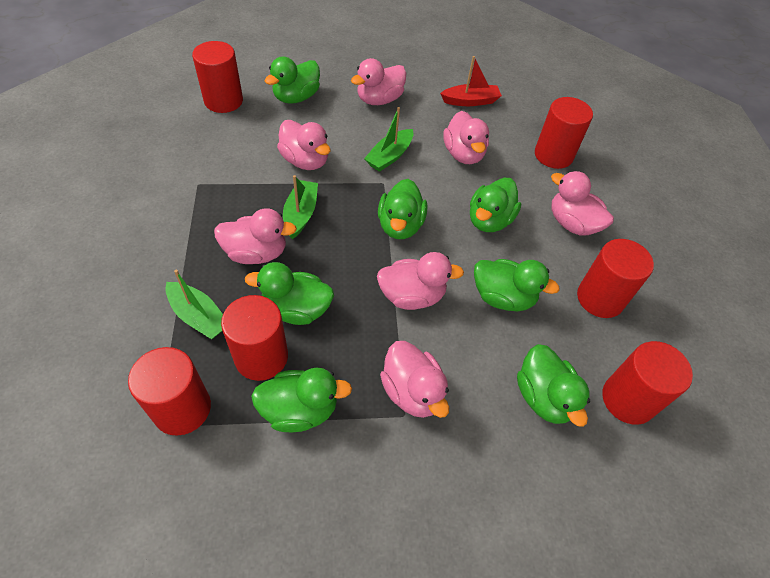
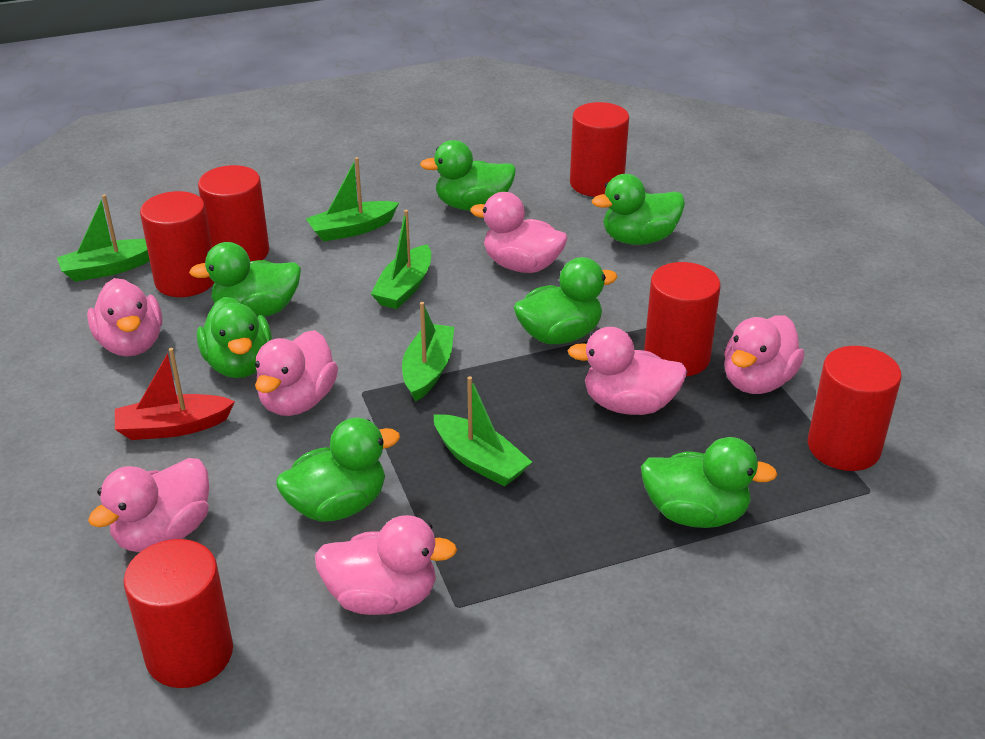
green boat: [166,270,223,339] [283,175,318,239] [364,107,413,172] = 3 -> [57,194,150,282] [306,157,399,242] [371,210,431,309] [402,302,454,402] [433,376,532,486] = 5

